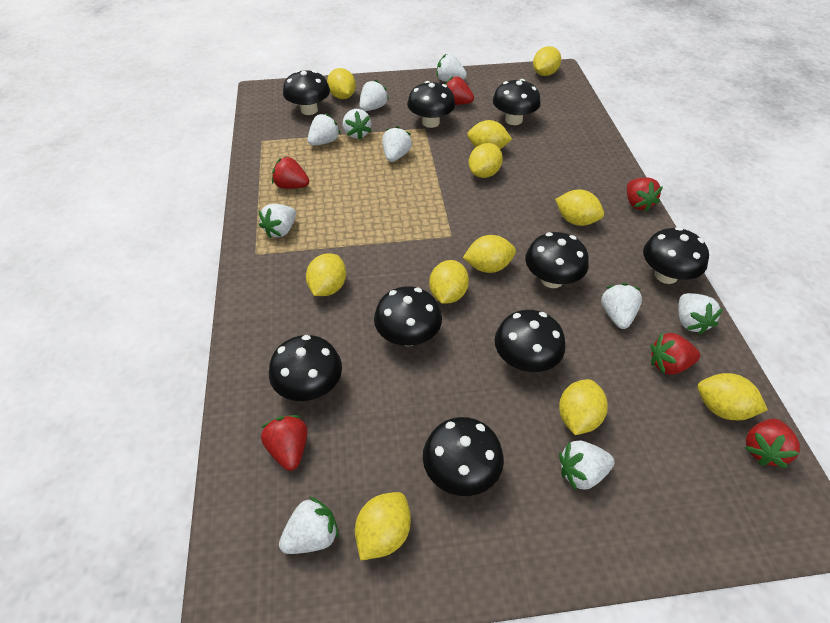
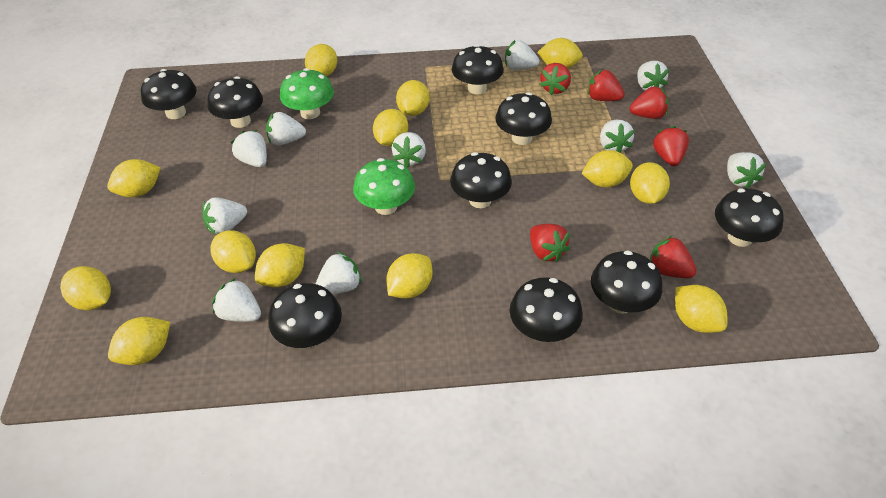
green mushroom: none = 0 -> [280,68,334,119] [353,158,415,215] = 2
yellow lemon: [306,253,346,296] [327,68,356,99] [355,492,411,560] [429,260,469,304] [463,235,516,273] [467,120,512,149] [469,143,503,178] [533,46,561,76] [555,190,604,226] [559,379,608,435] [698,373,768,420] = 11 -> [60,266,111,310] [107,159,161,197] [108,317,170,365] [210,230,256,273] [255,243,305,287] [305,44,337,76] [373,109,408,146] [386,253,432,299] [396,80,429,116] [537,38,583,68] [581,150,633,187] [630,162,670,204] [675,285,727,333] = 13

